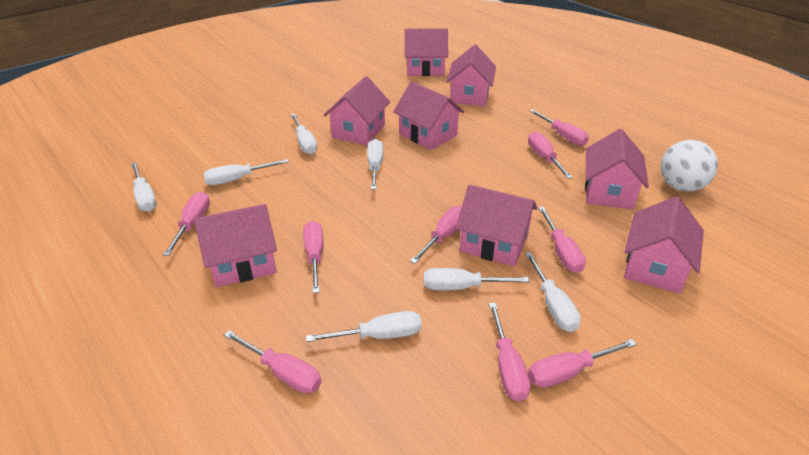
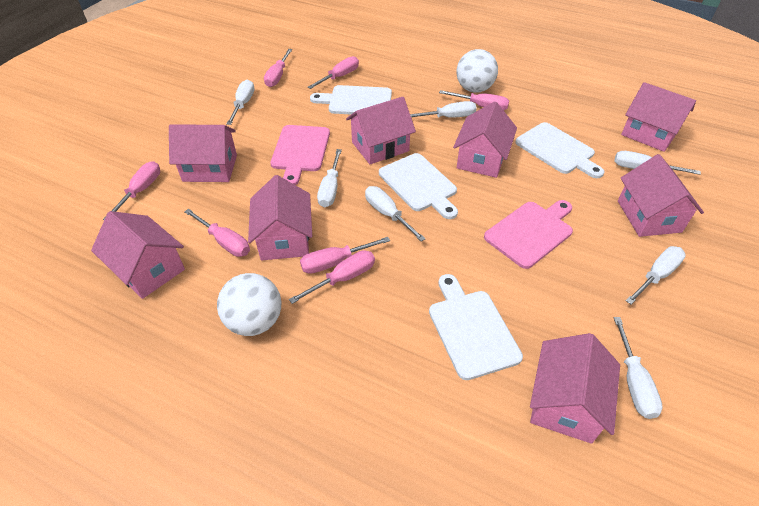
pink cutting board: none = 0 -> [270,125,330,185] [484,200,573,269] = 2
pink screwdriver: [163,192,210,256] [224,330,322,394] [303,221,323,293] [410,206,462,264] [489,303,530,402] [528,131,573,179] [528,339,637,388] [530,109,589,146] [538,207,586,273] = 9 -> [103,161,160,220] [184,209,250,257] [264,49,292,87] [289,250,375,304] [300,237,390,274] [308,56,359,89] [439,90,509,110] = 7
white ball: [661,140,718,192] = 1 -> [217,273,281,336] [456,49,498,93] = 2
white cutting board: none = 0 -> [310,85,392,115] [379,153,458,219] [429,274,523,380] [515,122,604,178] = 4

